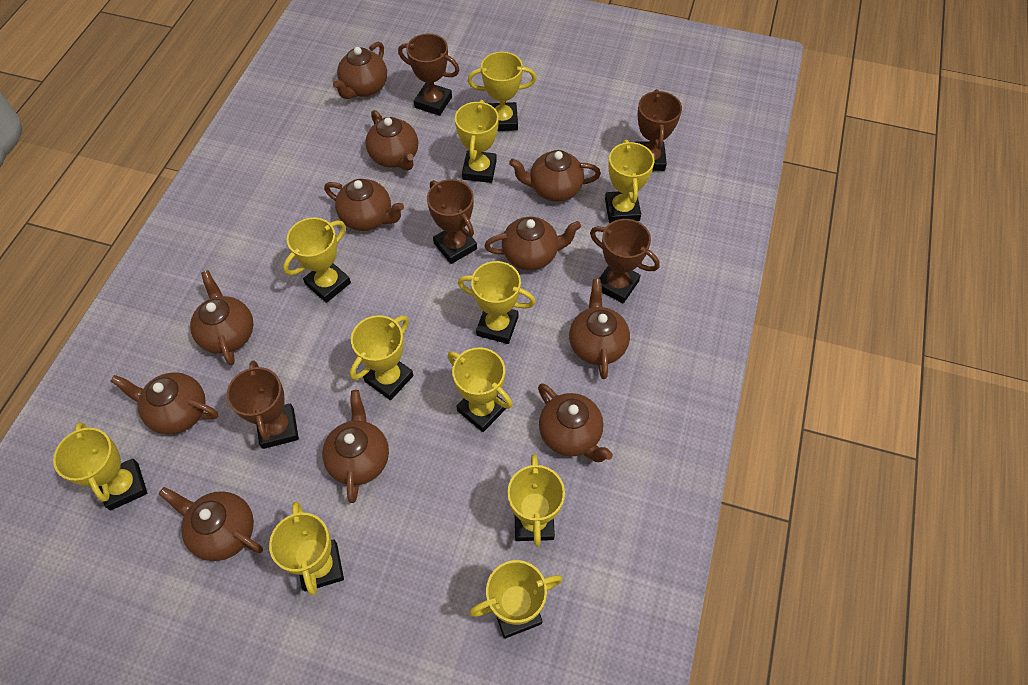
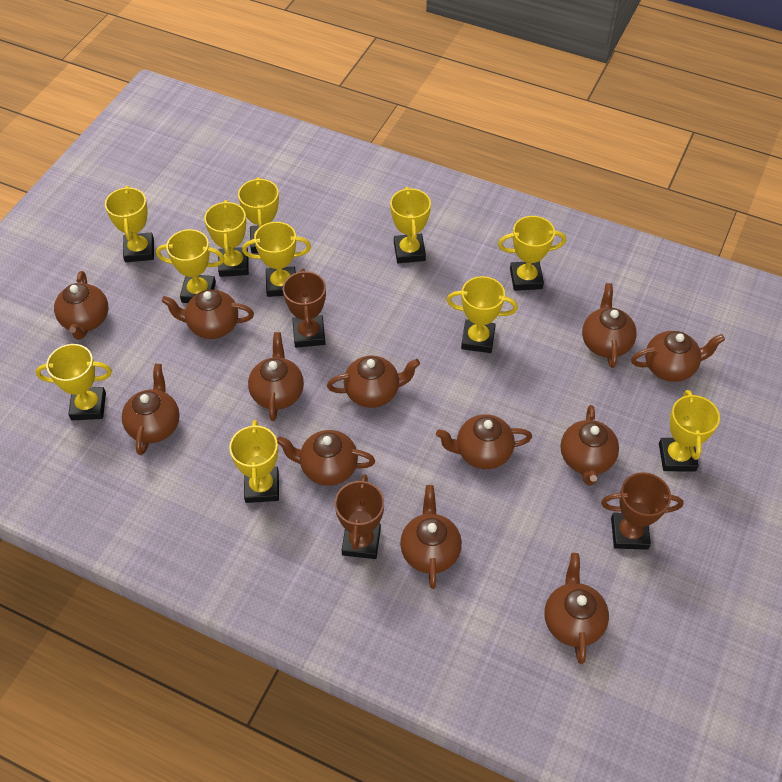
brown teapot: [110,372,218,435] [159,487,263,561] [190,270,253,365] [322,390,389,503] [324,179,404,231] [333,42,387,99] [365,110,418,171] [484,217,581,270] [509,150,601,202] [538,383,613,462] [569,279,630,379] = 11 -> [54,271,108,340] [122,364,180,455] [162,290,254,339] [248,332,304,421] [277,430,375,486] [327,355,420,408] [400,485,462,589] [436,414,532,469] [544,553,609,664] [561,405,619,486] [582,283,637,368] [631,331,725,382] = 12
brown trophy: [227,360,299,449] [398,33,460,116] [427,179,477,264] [590,219,660,303] [634,89,682,171] = 5 -> [283,269,326,348] [335,474,384,559] [601,472,683,550] = 3

